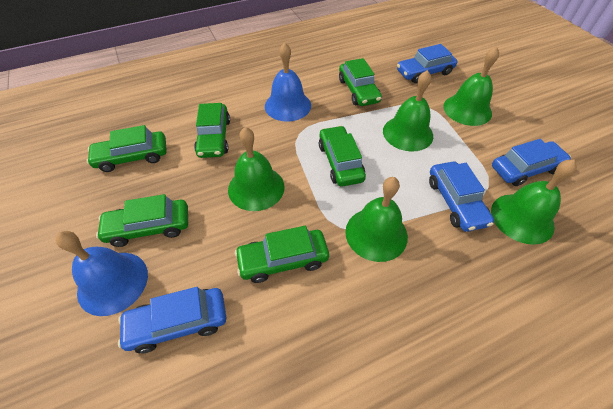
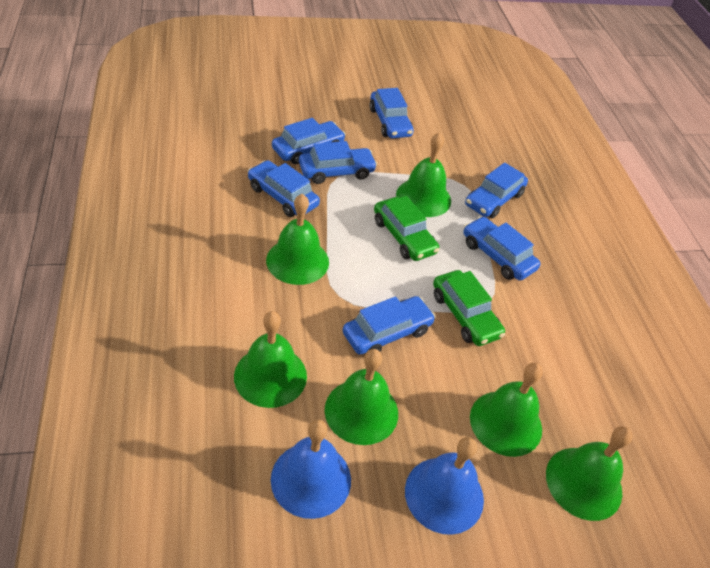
blue car: [118,287,227,354] [397,44,457,83] [429,162,494,232] [492,139,571,186] = 4 -> [248,160,320,217] [272,118,346,164] [299,141,377,184] [343,296,436,355] [369,88,414,138] [463,216,540,281] [465,162,528,218] = 7
green bell: [228,127,285,211] [345,177,408,262] [383,70,433,152] [443,46,499,126] [491,159,577,245] = 5 -> [234,311,307,408] [266,194,329,285] [325,349,398,445] [396,132,451,217] [470,363,543,457] [546,426,633,521] = 6
green car: [86,125,167,172] [96,194,188,247] [194,103,230,158] [235,226,329,283] [319,126,366,187] [339,58,382,106] = 6 -> [374,196,439,261] [433,270,505,346] = 2

